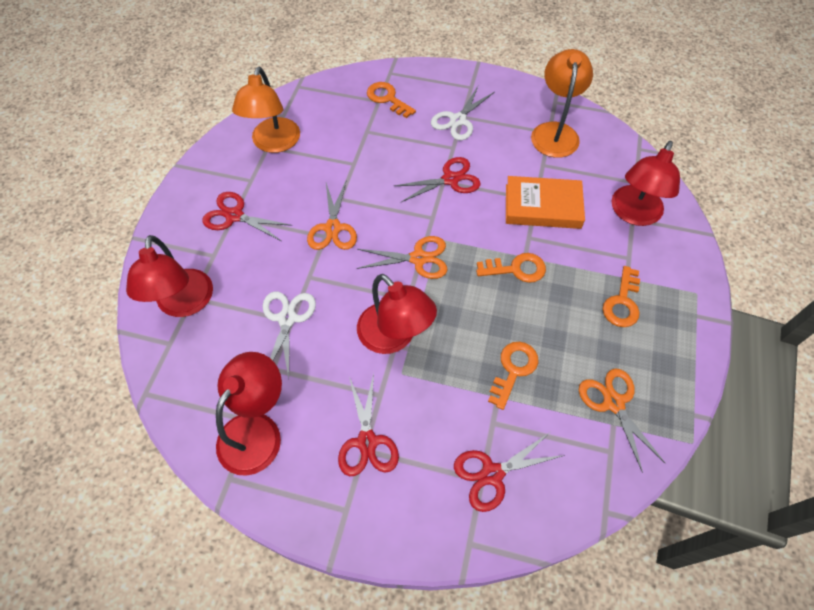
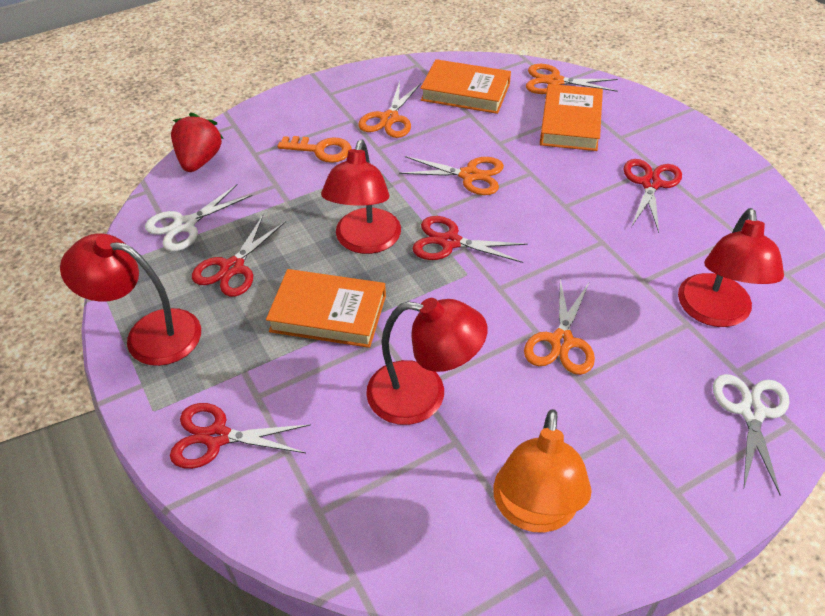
orange book: [506,176,585,229] = 1 -> [266,269,386,348] [421,59,511,114] [540,84,603,151] = 3
orange key: [367,82,416,118] [476,253,546,283] [488,342,538,410] [603,266,640,327] = 4 -> [277,136,352,163] = 1
orange lamp: [232,67,300,153] [531,49,593,158] = 2 -> [493,409,592,533] = 1
orange scissors: [307,182,357,250] [356,236,447,279] [579,369,665,473] = 3 -> [358,81,421,138] [399,156,504,195] [524,279,595,375] [526,64,618,94] = 4
red strawberry: none = 0 -> [171,113,224,172] = 1

